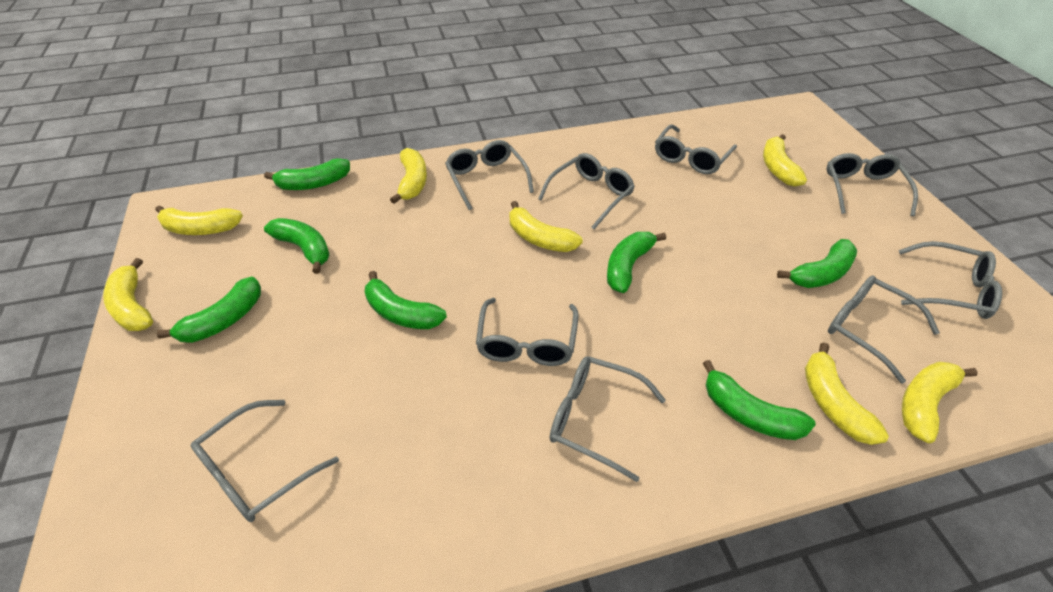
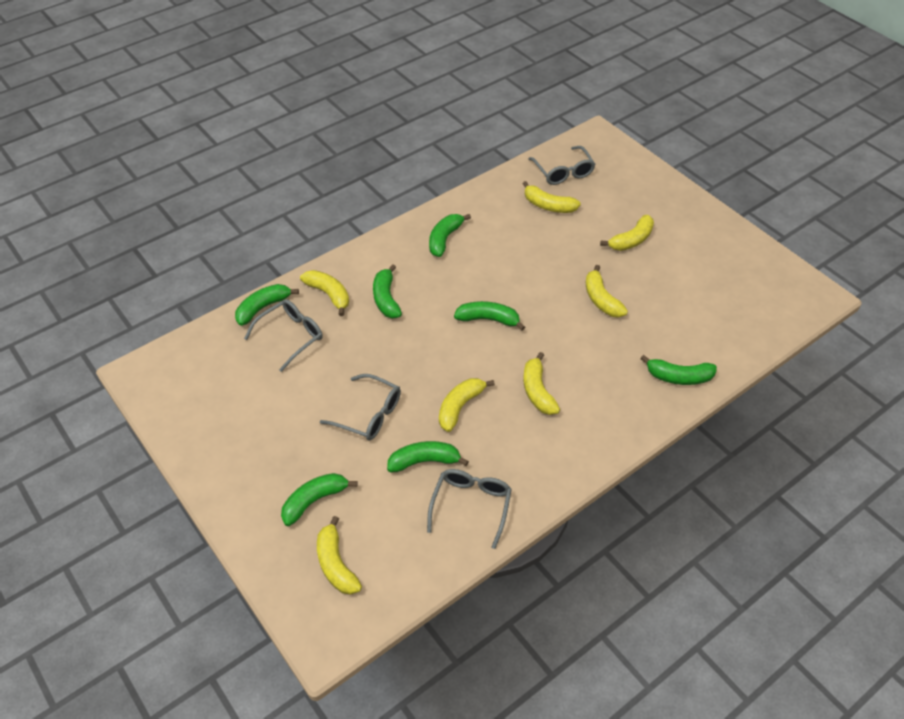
grey glasses: [191,400,339,522] [445,140,534,210] [476,298,578,366] [538,153,635,230] [550,356,666,482] [655,124,737,174] [826,153,918,216] [828,275,940,384] [899,241,1002,319] = 9 -> [244,299,323,372] [320,374,401,440] [427,469,512,549] [528,146,595,185] = 4

